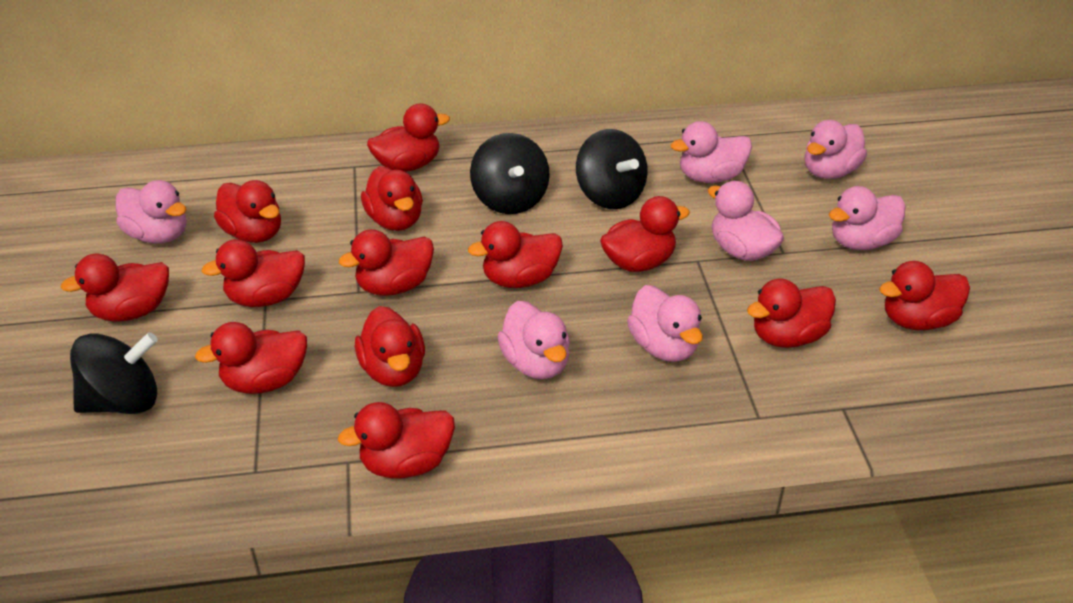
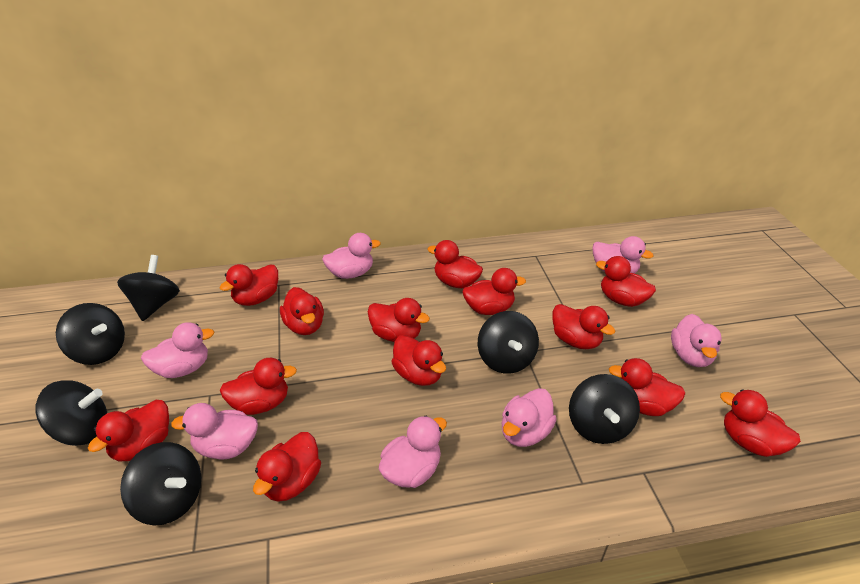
black spinning top: [70,332,158,414] [470,133,550,214] [576,129,648,209] = 3 -> [35,380,107,446] [56,303,125,365] [117,255,180,321] [120,442,201,525] [478,311,539,374] [569,374,640,444] = 6

